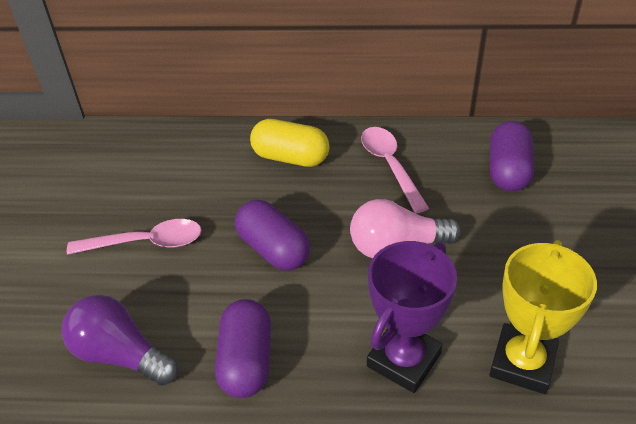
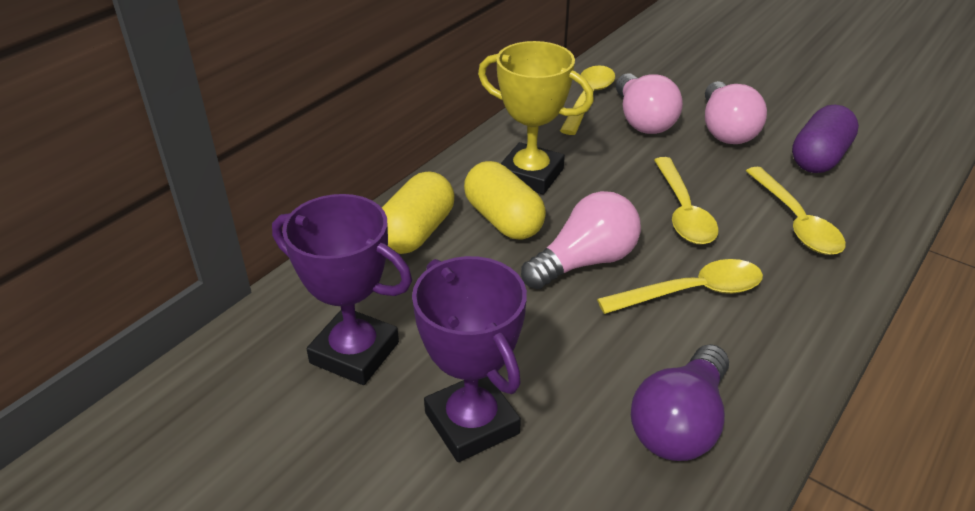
pink light bulb: [350,199,461,258] = 1 -> [521,191,641,290] [616,73,683,134] [705,81,767,144] = 3
pink spoon: [67,219,202,255] [361,127,429,214] = 2 -> none = 0
purple capsule: [215,299,271,398] [235,200,310,271] [490,121,534,191] = 3 -> [792,105,859,173] = 1
purple trophy: [367,241,457,393] = 1 -> [272,194,412,385] [412,256,527,462] = 2
yellow capsule: [250,119,329,167] = 1 -> [382,171,454,254] [464,161,546,240] = 2
yellow spoon: none = 0 -> [560,65,615,135] [597,259,763,314] [654,157,719,245] [746,167,846,255] = 4

